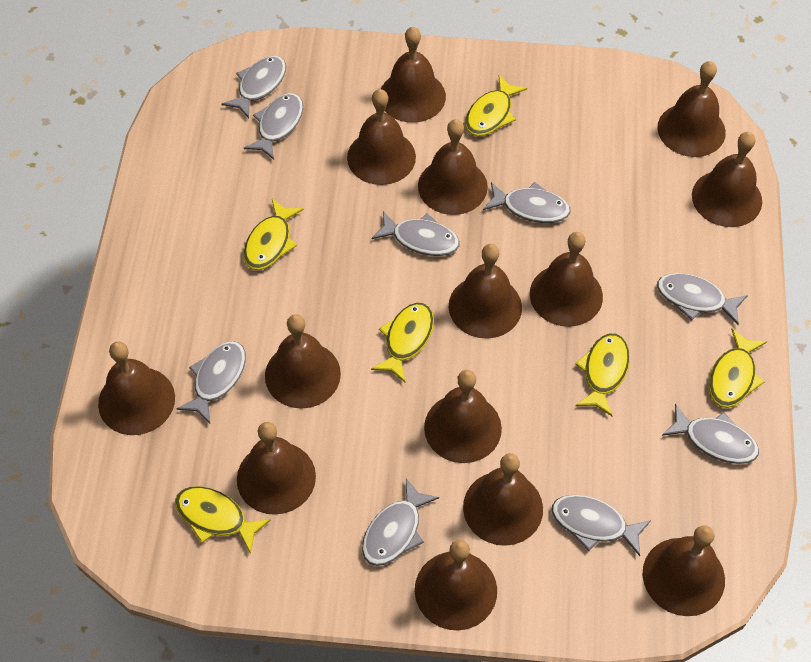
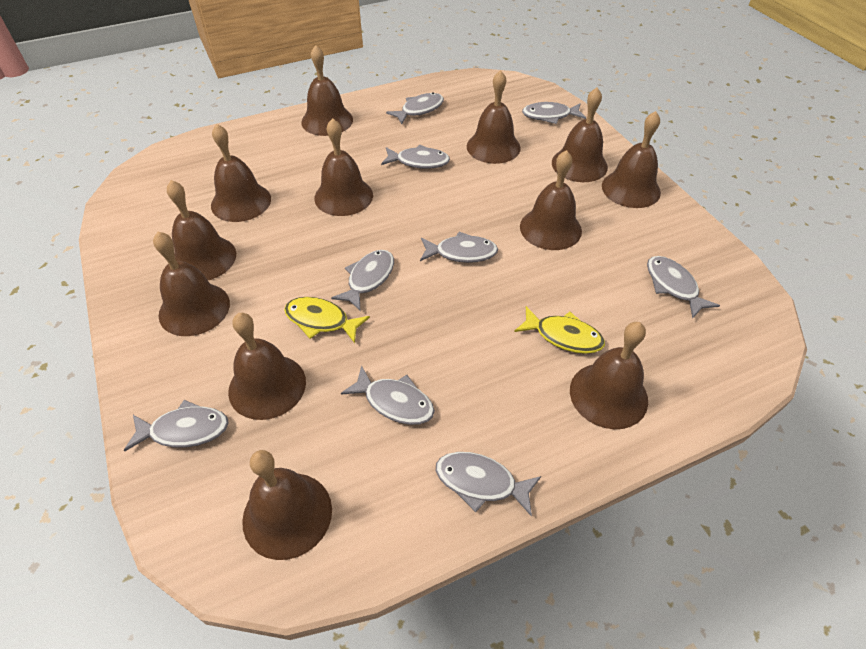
brown bell: [98,341,175,435] [237,422,316,515] [265,314,341,409] [347,89,416,185] [381,27,446,123] [415,540,497,631] [418,119,488,215] [424,370,502,463] [449,244,522,339] [463,453,543,546] [530,232,603,327] [643,525,725,616] [657,61,726,157] [692,132,762,227] = 14 -> [153,232,230,336] [167,180,236,280] [211,124,271,222] [228,313,306,420] [242,450,332,560] [301,45,353,136] [314,118,373,216] [467,70,521,164] [520,150,582,250] [552,88,608,182] [570,322,648,429] [602,111,661,208] = 12
yellow fish: [175,486,271,554] [243,199,304,270] [371,302,434,382] [465,75,527,136] [575,333,630,416] [709,328,767,408] = 6 -> [284,297,370,343] [514,306,605,354] = 2

